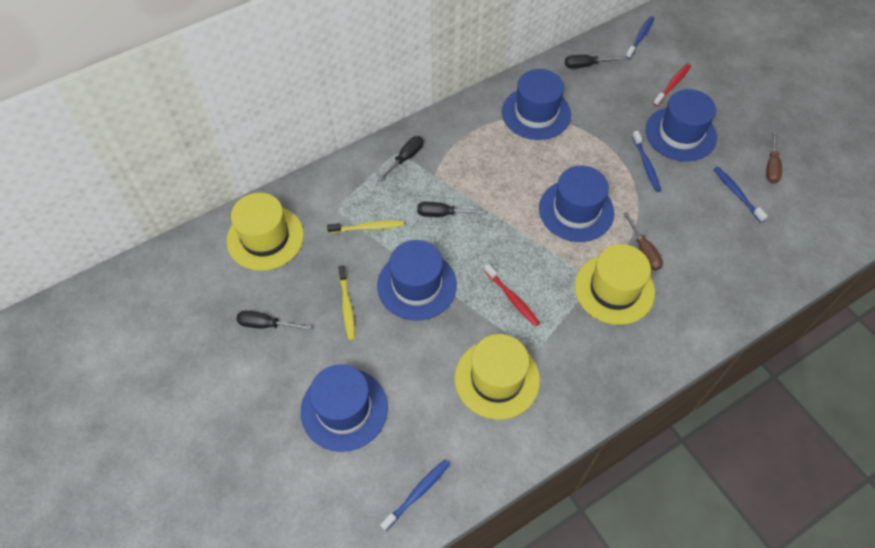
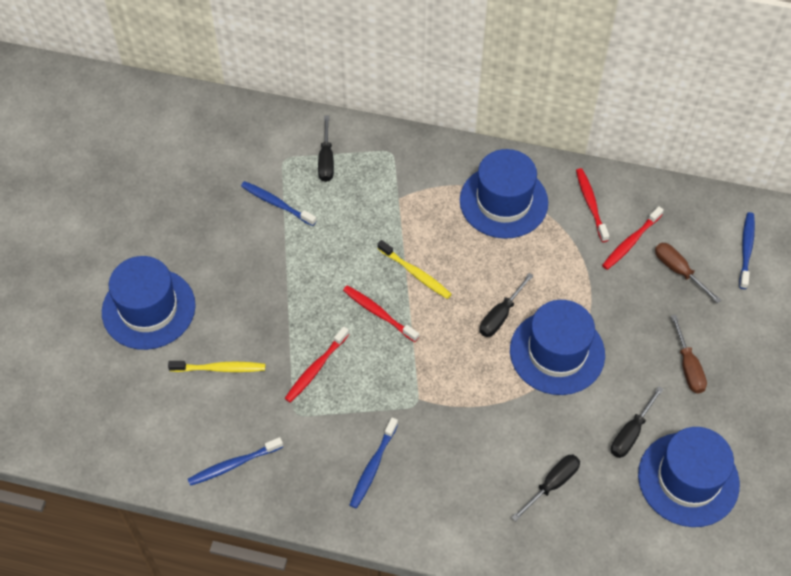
blue hat: [301,364,388,452] [377,240,457,320] [502,69,571,140] [539,166,614,242] [646,89,717,161] = 5 -> [102,256,196,350] [460,149,548,239] [510,300,605,395] [638,427,740,527] = 4
red toothbrush: [484,264,540,327] [653,64,691,106] = 2 -> [285,326,349,403] [343,285,419,342] [576,168,609,242] [602,206,664,270] = 4
yellow hat: [227,193,304,271] [455,334,540,420] [575,244,655,325] = 3 -> none = 0

